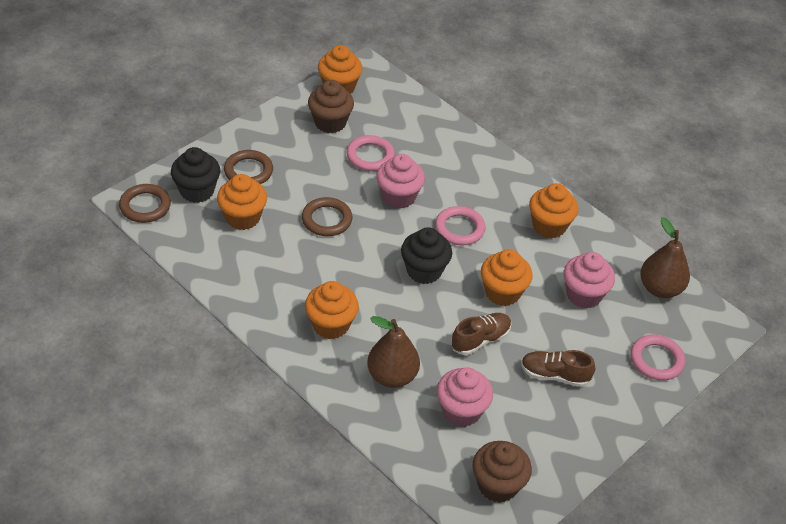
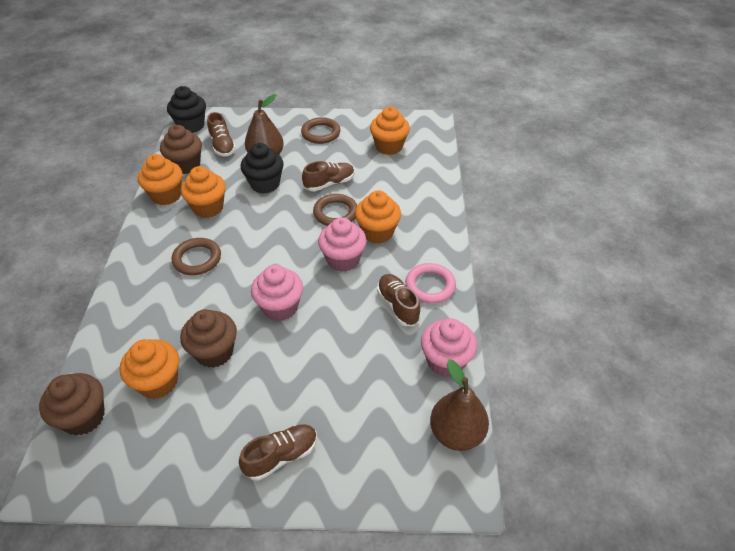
brown cupcake: [308,80,354,133] [473,441,532,503] = 2 -> [39,373,105,435] [160,125,202,174] [180,309,237,368] = 3
brown shoe: [451,313,511,355] [521,350,595,387] = 2 -> [207,112,236,156] [239,425,317,481] [302,161,354,191] [377,274,421,326] = 4
pink ring: [346,135,395,171] [435,206,486,245] [630,335,685,381] = 3 -> [405,263,456,304] = 1

